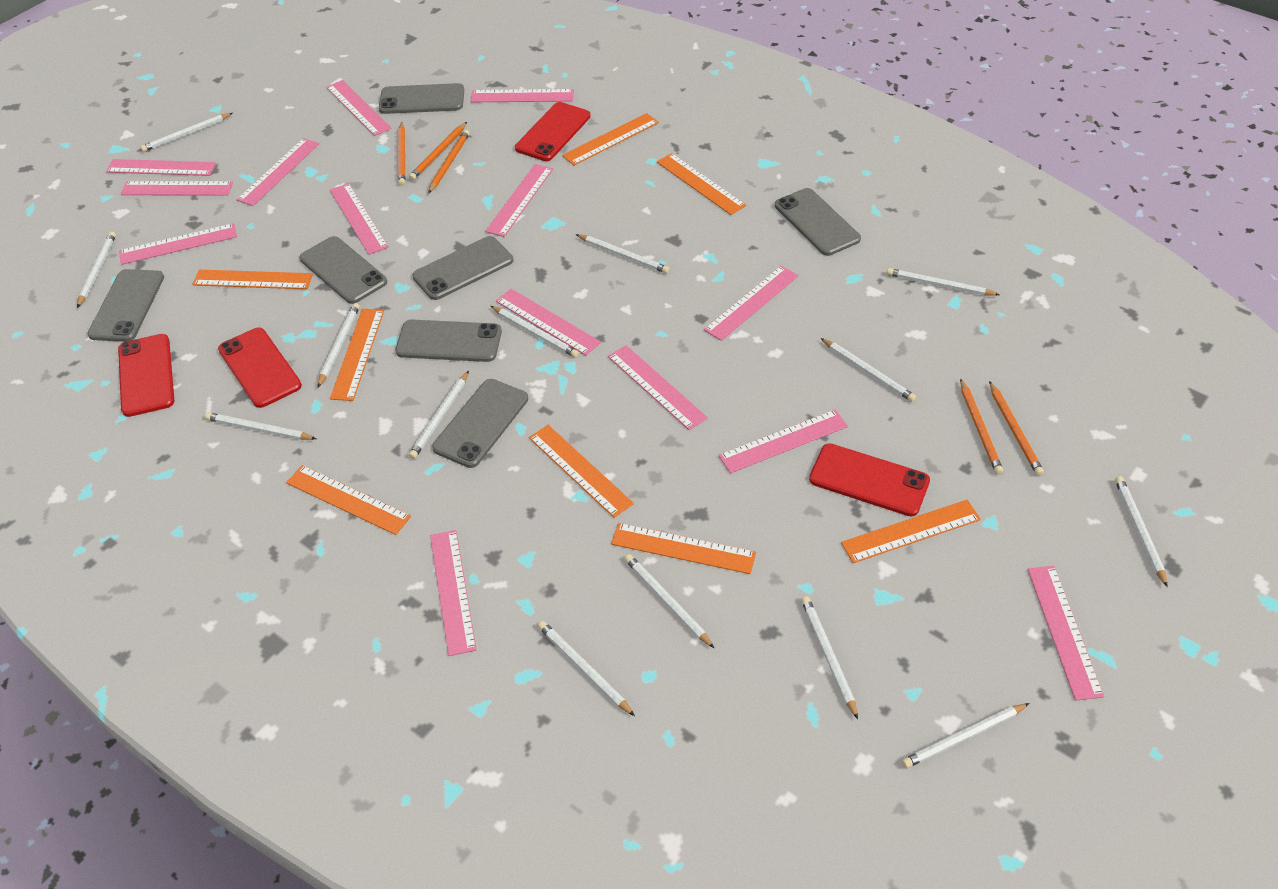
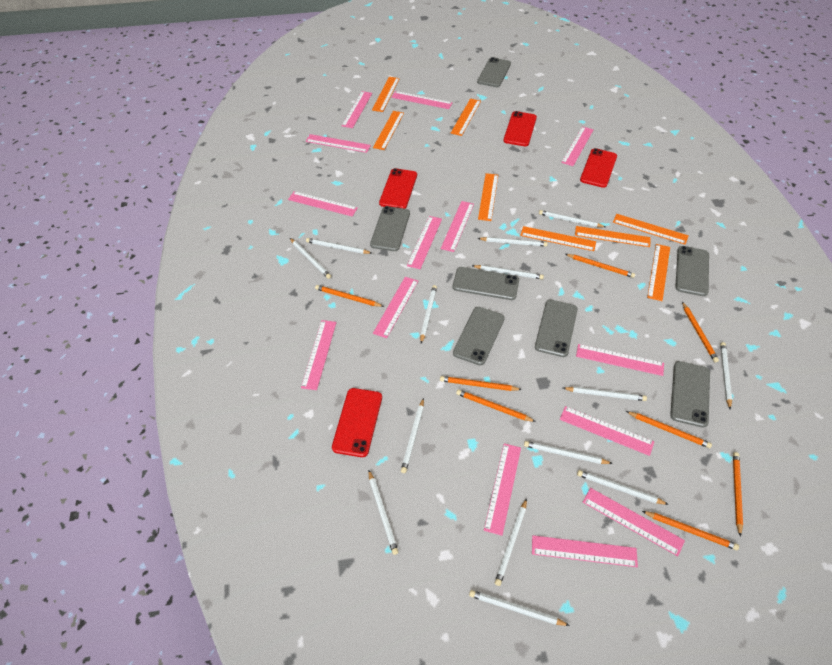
orange pencil: [398,122,405,186] [409,122,467,180] [428,130,470,193] [960,379,1003,475] [989,381,1044,476] = 5 -> [315,285,384,307] [440,376,522,391] [456,390,536,422] [565,254,635,278] [626,411,712,448] [642,511,739,550] [682,302,719,363] [733,452,743,537] = 8

